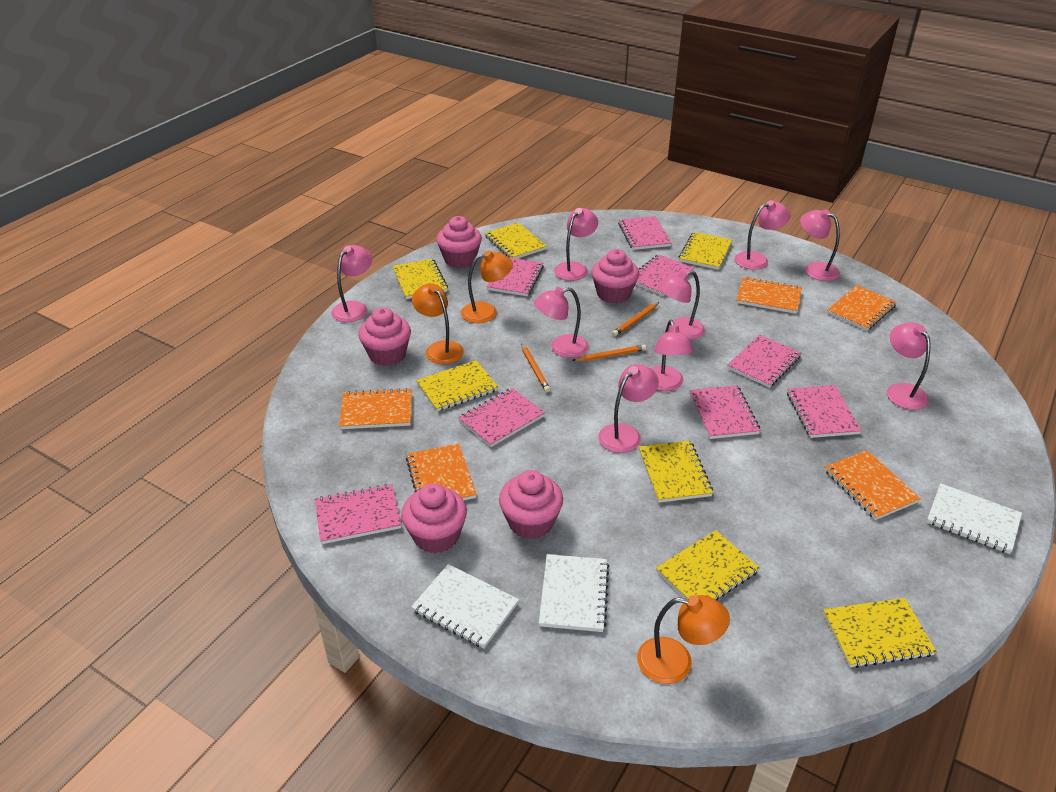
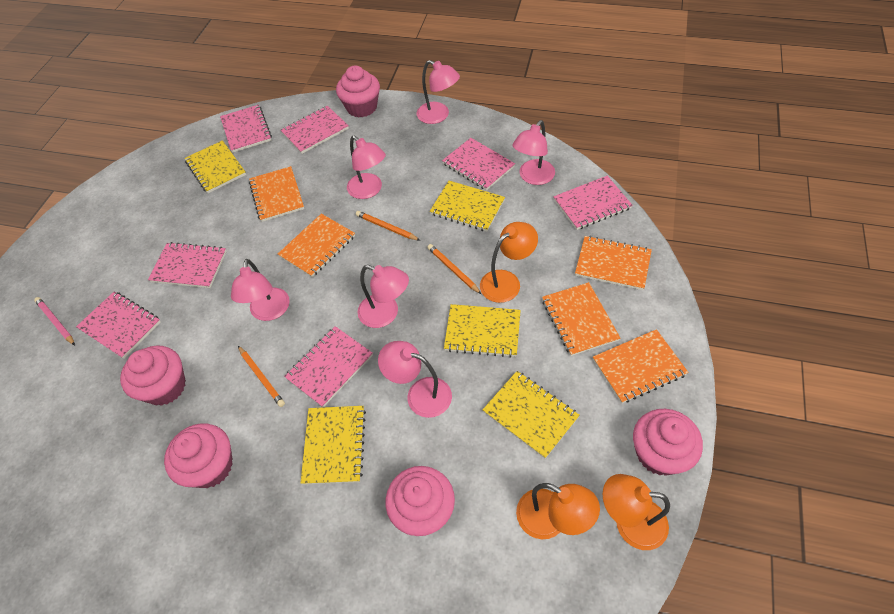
pink lamp: [331,245,372,322] [534,287,589,358] [554,208,598,281] [598,364,659,453] [650,320,694,391] [658,271,705,340] [735,200,791,270] [800,209,840,281] [887,322,931,410] = 9 -> [231,259,290,321] [347,136,386,199] [357,265,409,328] [378,341,452,418] [417,60,460,124] [512,120,555,185] = 6
pink notebook: [315,484,401,544] [458,388,545,447] [487,257,544,296] [618,216,671,250] [635,254,694,296] [690,385,761,439] [727,335,801,388] [787,385,862,438] = 8 -> [76,291,161,359] [148,242,227,288] [220,105,272,153] [281,106,349,154] [284,326,373,407] [442,138,515,191] [553,176,633,230] = 7
pink pencil: none = 0 -> [34,297,75,345] = 1
white notebook: [411,564,519,648] [539,554,609,632] [927,483,1022,554] = 3 -> none = 0
yellow notebook: [393,259,448,299] [416,360,498,411] [485,222,547,259] [639,441,713,503] [656,530,759,601] [679,232,732,270] [823,598,937,668] = 7 -> [184,140,246,193] [301,406,366,485] [430,181,505,232] [444,304,521,358] [483,371,580,459] = 5

